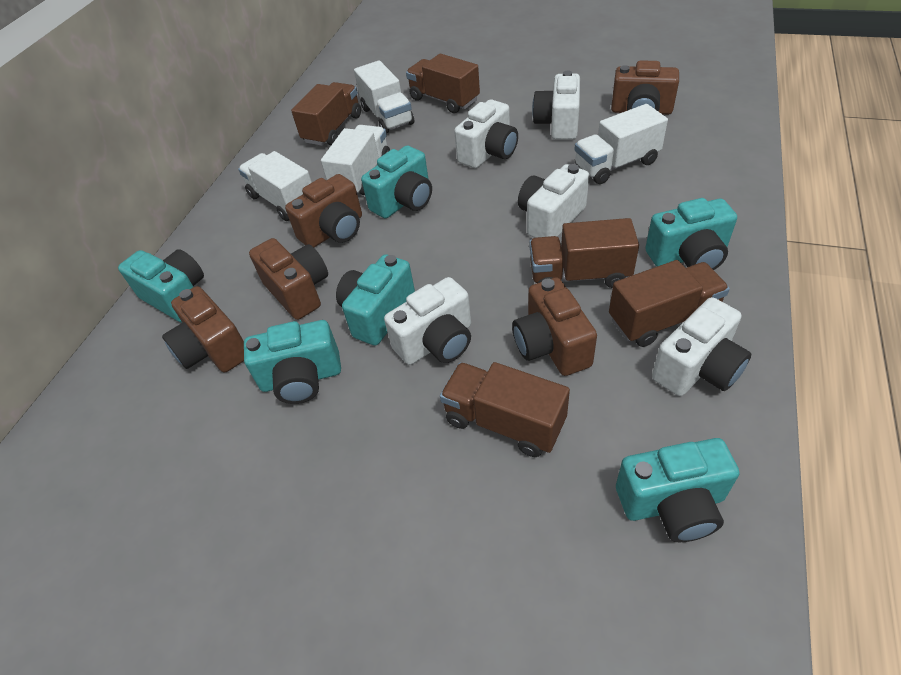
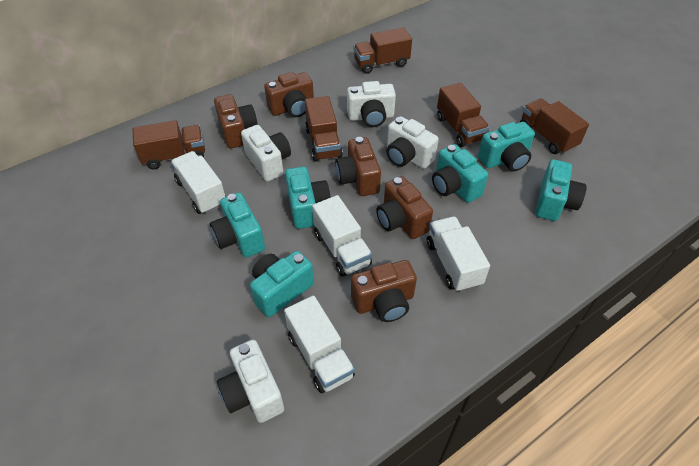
white camera: [384,277,471,365] [454,99,518,168] [518,164,589,238] [532,71,580,140] [652,297,751,396] = 5 -> [217,340,284,423] [241,125,291,182] [347,81,396,127] [386,116,439,169] = 4

